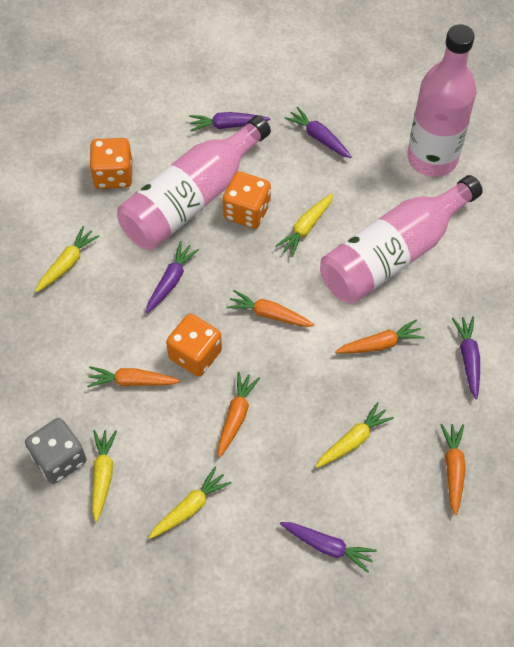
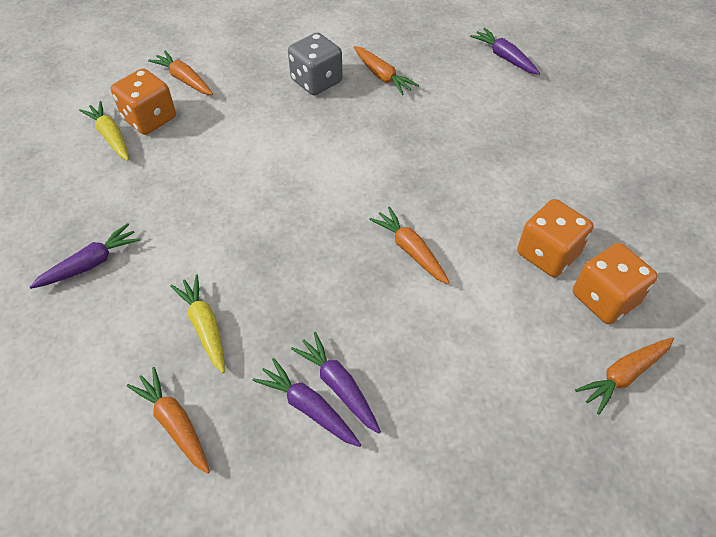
pink bottle: [117,115,271,250] [320,175,483,304] [407,24,476,177] = 3 -> none = 0
purple carrot: [146,241,199,313] [189,112,271,131] [280,522,377,573] [284,107,352,158] [452,316,480,399] = 5 -> [30,223,140,289] [253,358,361,447] [291,332,381,434] [470,28,540,75] = 4
yellow carrot: [35,226,100,293] [92,430,117,522] [148,467,231,539] [275,193,333,257] [315,402,394,468] = 5 -> [79,101,129,161] [170,274,225,373] = 2

